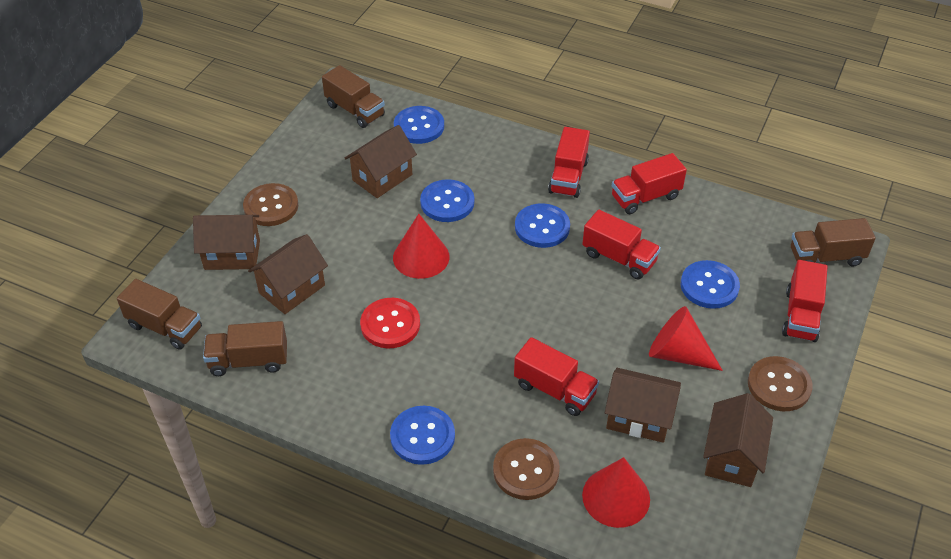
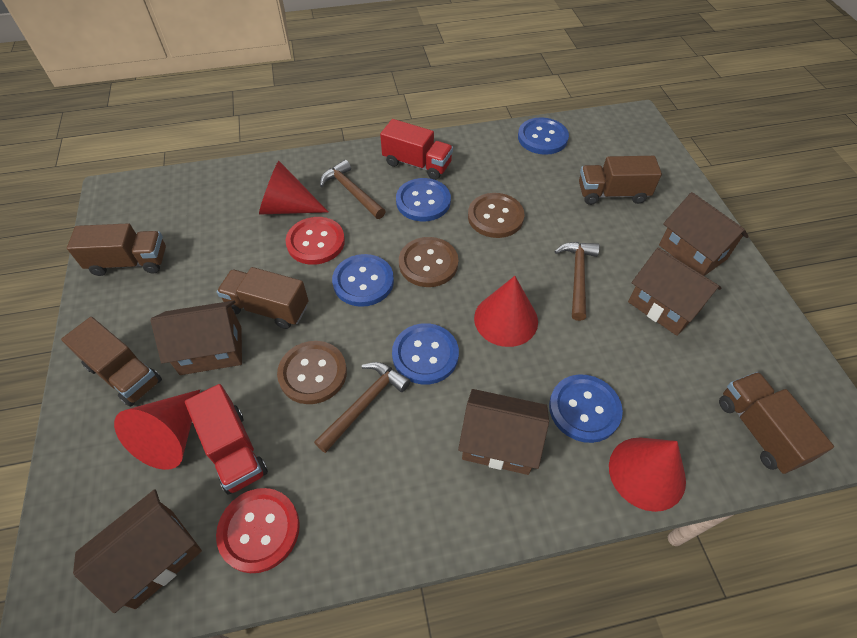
brown hammer: none = 0 -> [314,362,410,453] [320,160,386,219] [554,242,600,321] = 3
brown truck: [117,279,202,350] [203,321,287,376] [322,65,385,128] [791,218,876,266] = 4 -> [61,317,162,407] [67,223,166,276] [217,267,309,329] [579,156,662,205] [719,372,834,474] = 5
red button: [360,298,420,348] = 1 -> [216,488,300,573] [285,217,345,265] = 2
red cone: [393,214,449,279] [582,457,650,528] [649,306,723,371] = 3 -> [114,390,200,470] [259,161,328,215] [474,276,538,347] [609,438,686,512] = 4
red truck: [514,337,599,416] [548,127,590,198] [582,209,661,279] [612,153,687,214] [782,260,828,342] = 5 -> [185,384,268,494] [380,119,453,180] = 2

